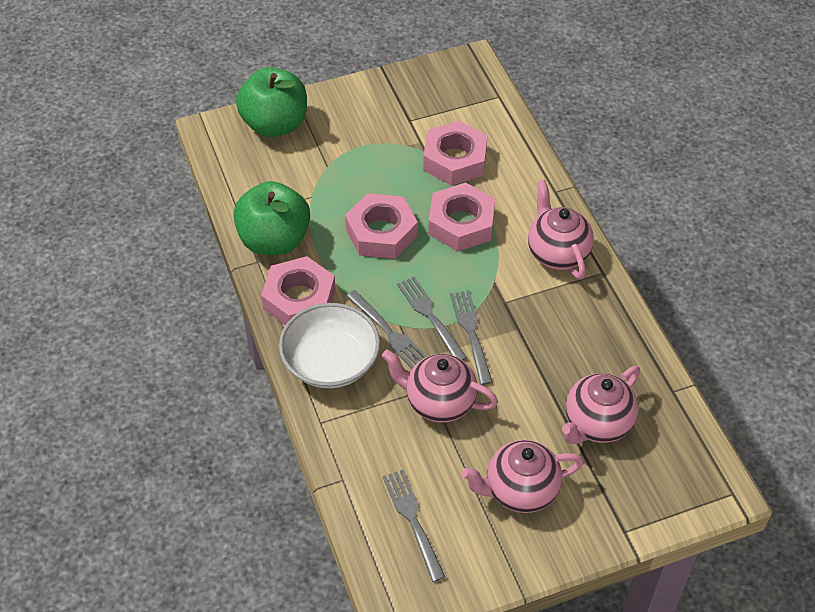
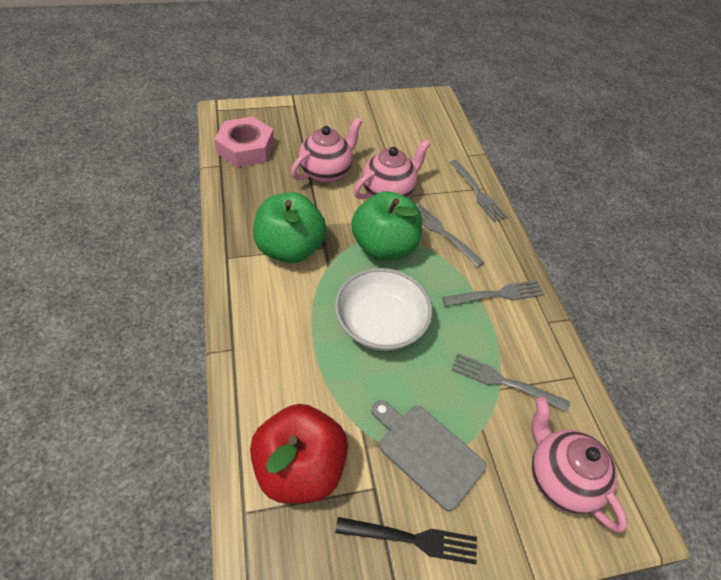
black fork: none = 0 -> [335,517,477,565] = 1
grey cutting board: none = 0 -> [372,400,486,511] = 1
pink nut: [261,256,336,325] [345,193,418,259] [423,121,487,186] [428,182,495,251] = 4 -> [214,117,274,167] = 1
pink teapot: [382,350,498,423] [461,440,584,513] [528,180,594,280] [562,366,640,444] = 4 -> [291,117,362,183] [354,139,431,199] [531,397,628,532] = 3
red apple: none = 0 -> [250,404,348,504] = 1

